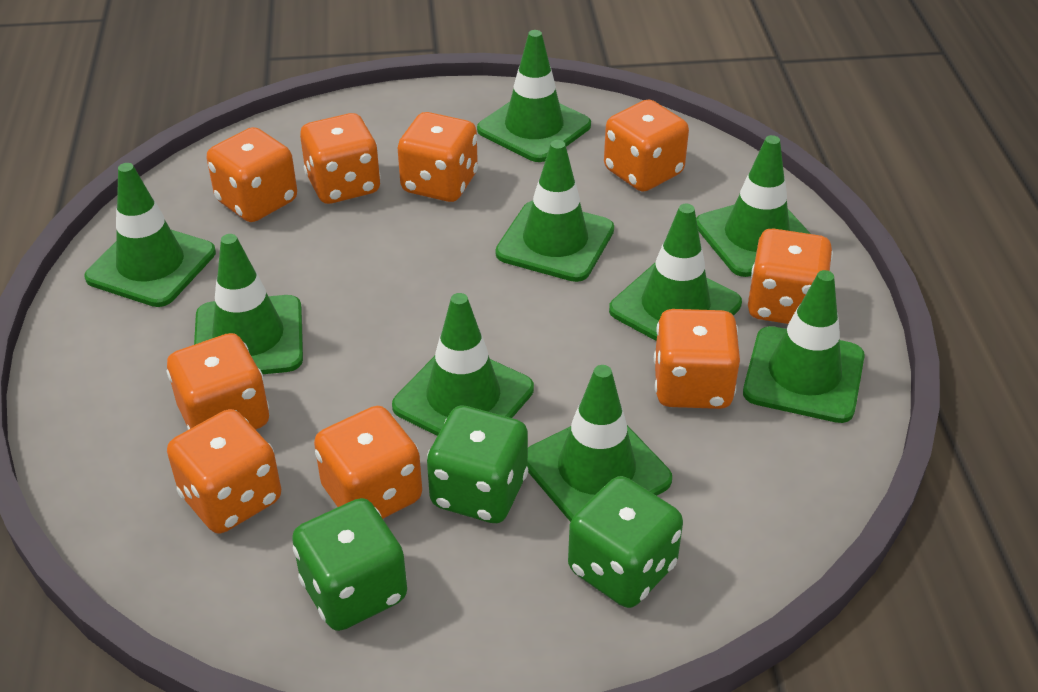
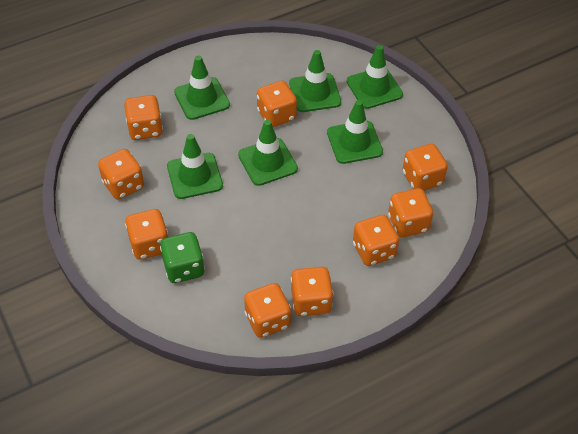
green dice: [292,498,407,631] [427,406,528,523] [568,476,683,608] = 3 -> [160,232,205,283] = 1
green traffic cone: [84,163,216,307] [194,234,303,374] [392,293,534,436] [477,30,591,162] [495,140,614,282] [528,365,672,522] [609,204,742,341] [696,135,811,277] [743,270,865,423] = 9 -> [167,134,223,199] [174,56,230,120] [238,120,298,186] [289,50,341,112] [327,100,383,164] [347,45,403,109] = 6

